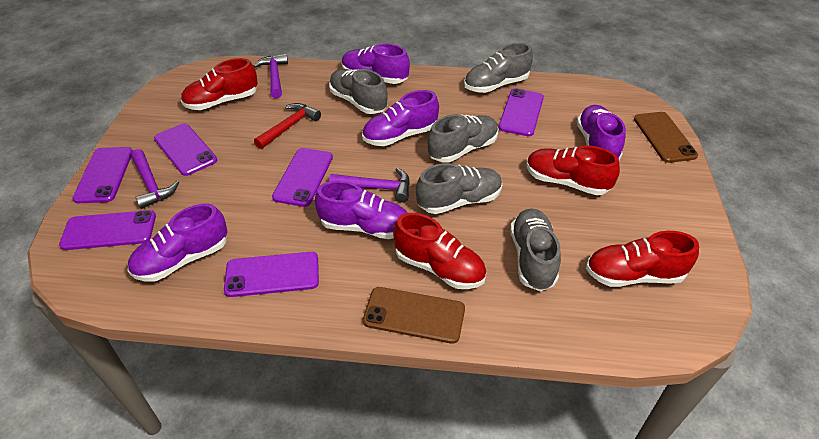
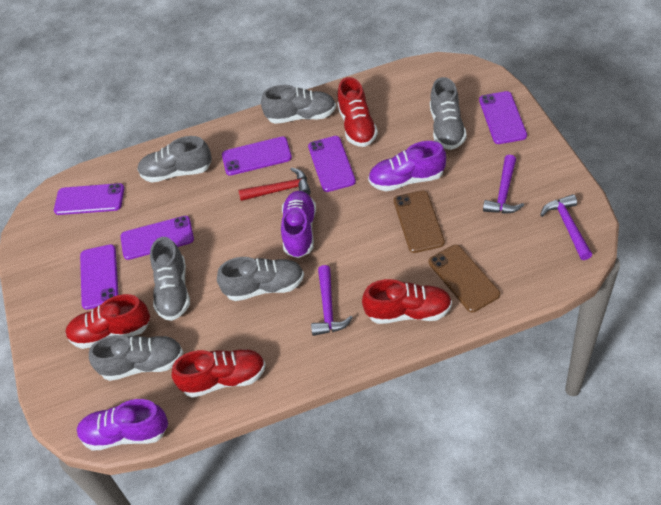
grey shoe: [329,69,388,114] [416,163,502,214] [428,114,498,163] [464,43,533,93] [510,208,561,291] = 5 -> [89,335,183,381] [137,136,212,183] [150,237,190,321] [217,257,304,301] [261,85,336,124] [430,77,467,150] = 6
purple shoe: [128,204,228,282] [315,181,407,239] [341,43,410,84] [362,90,439,146] [577,105,626,160] = 5 -> [77,399,168,451] [281,191,316,258] [368,141,446,191] = 3

